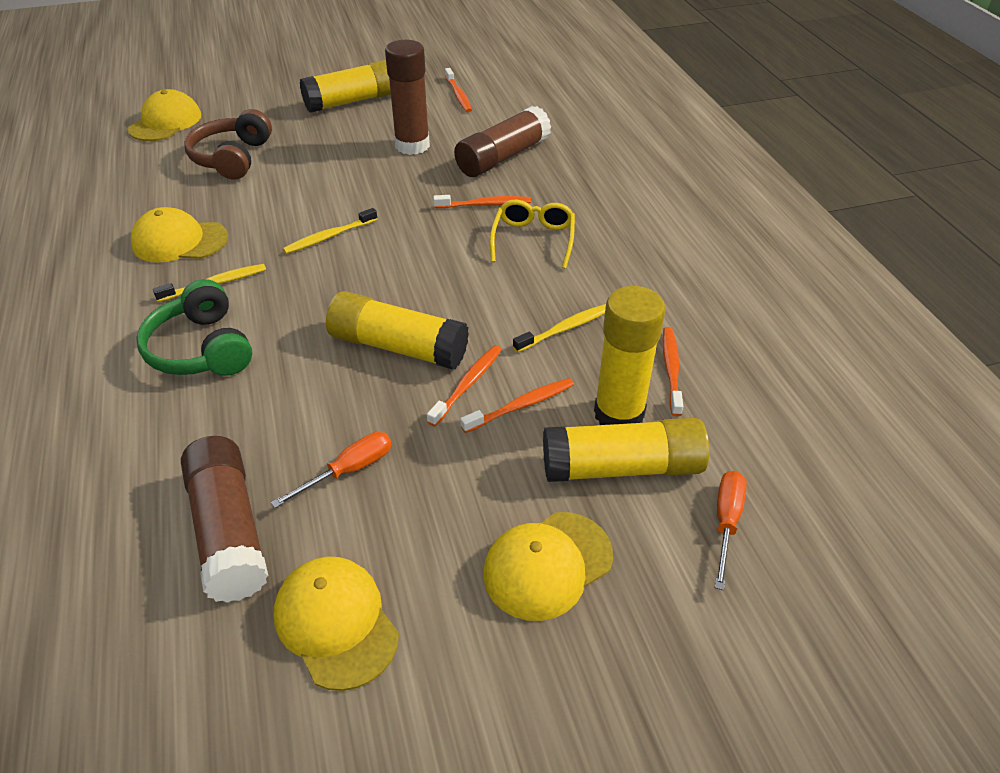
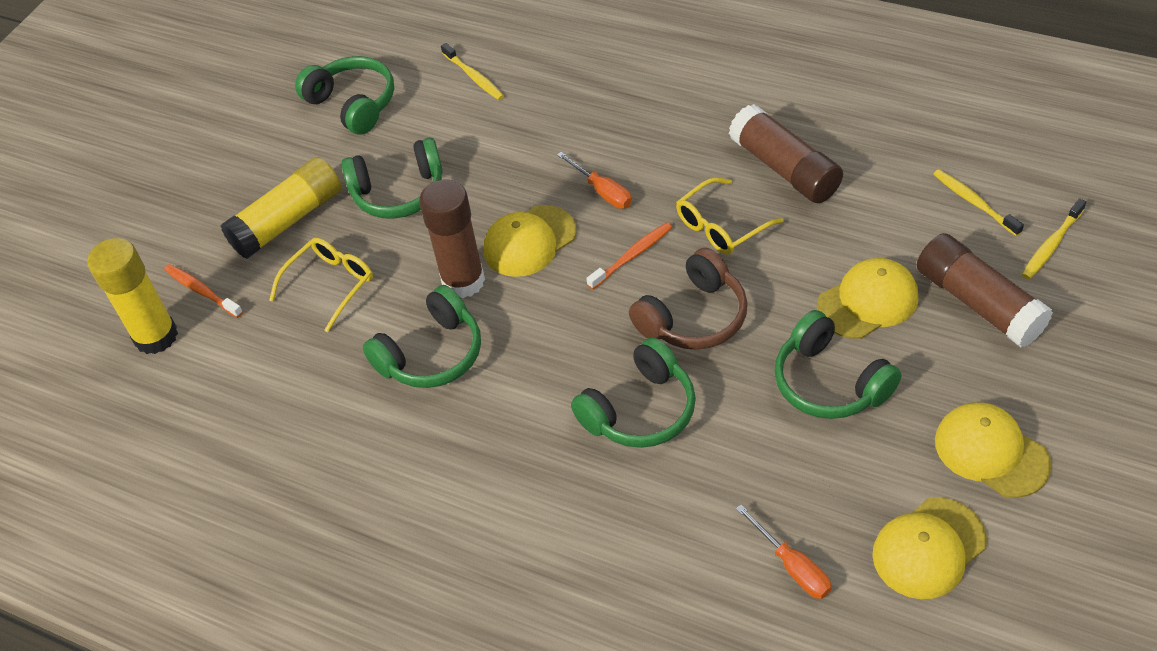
green headphones: [136,279,252,376] = 1 -> [295,56,394,134] [342,137,443,219] [363,285,481,388] [571,337,696,448] [774,310,902,419] = 5
orange toothbrush: [427,345,502,426] [433,195,531,208] [445,68,472,112] [460,378,574,433] [662,327,683,416] = 5 -> [164,264,243,318] [586,222,673,290] = 2
yellow glasses: [490,200,575,269] = 1 -> [269,238,373,332] [676,177,783,255] = 2
yellow glue stick: [300,60,391,113] [326,291,469,369] [543,418,709,482] [594,286,666,425] = 4 -> [87,238,178,354] [221,157,342,259] = 2

